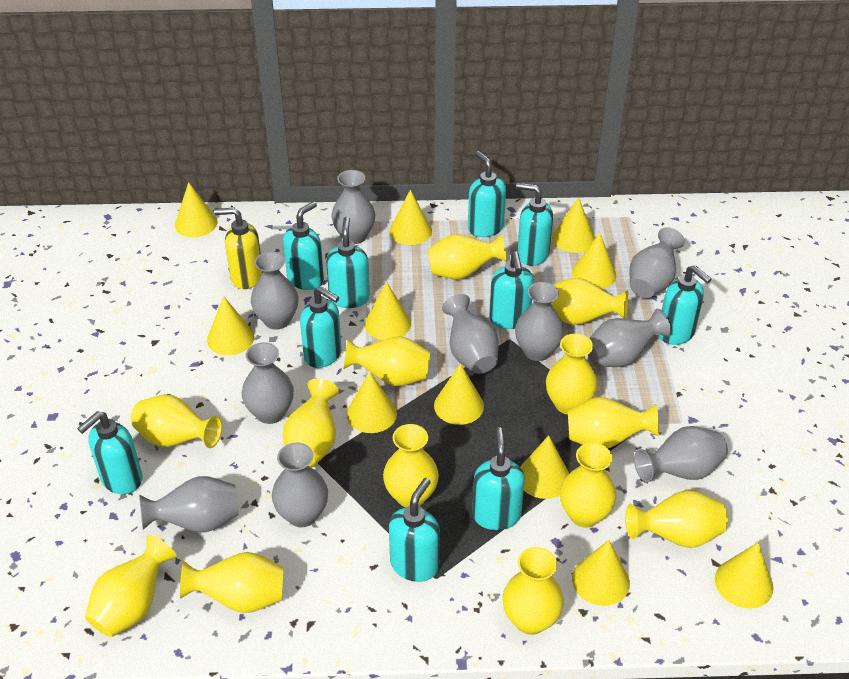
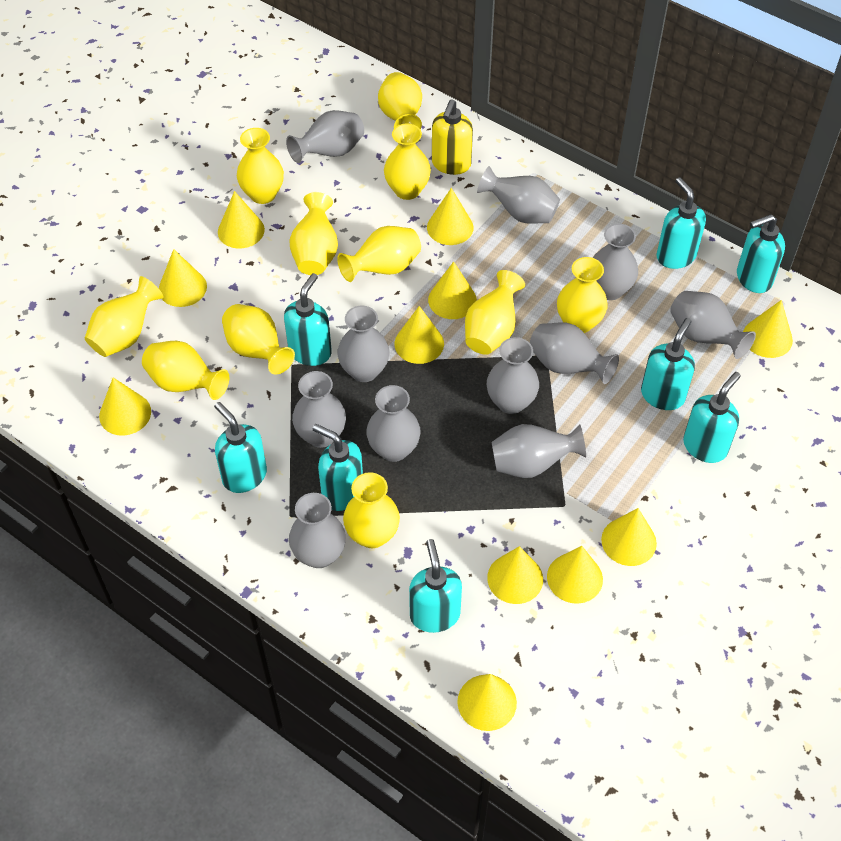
grey vase: [139,476,239,533] [242,342,294,424] [251,252,299,330] [272,443,328,527] [331,170,375,244] [442,294,499,374] [515,282,564,361] [588,309,671,367] [629,227,685,298] [634,426,728,482] = 10 -> [286,110,364,163] [289,493,346,568] [292,371,346,448] [337,306,389,382] [366,385,421,462] [477,166,560,224] [487,337,539,414] [491,424,586,478] [530,323,619,384] [593,224,638,300] [670,291,756,359] = 11
turquoise soap dispenser: [77,411,143,494] [283,201,324,290] [300,286,342,368] [326,217,370,308] [389,478,440,582] [468,151,506,237] [472,427,525,530] [489,252,534,329] [516,183,553,266] [658,265,712,345] = 10 -> [214,402,267,493] [284,273,332,366] [313,424,363,511] [409,539,462,633] [641,318,695,410] [656,177,706,269] [683,372,741,463] [737,214,785,293] = 8
yellow vase: [85,535,177,637] [131,395,222,448] [180,552,284,613] [283,378,339,468] [344,336,430,386] [383,424,439,507] [428,234,507,280] [502,547,564,635] [546,334,598,415] [551,278,628,325] [560,443,616,528] [568,397,659,448] [625,490,728,548] = 13 -> [85,276,164,357] [142,341,229,400] [222,304,295,375] [237,128,284,204] [289,192,338,275] [337,226,421,282] [343,472,400,548] [378,72,422,129] [384,123,431,200] [465,270,525,355] [557,257,608,333] = 11

